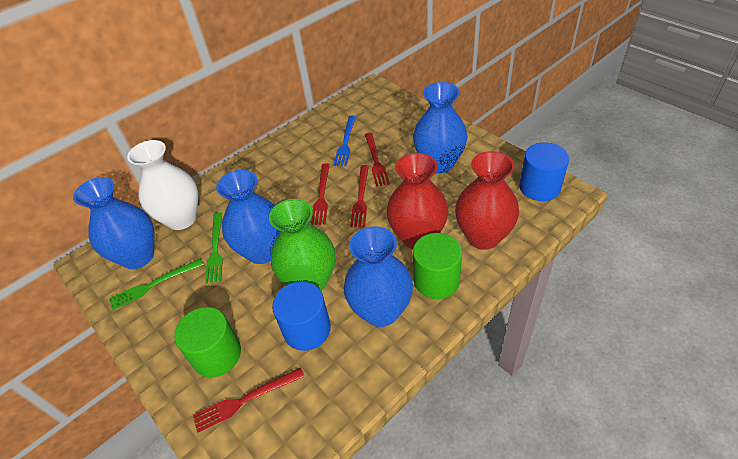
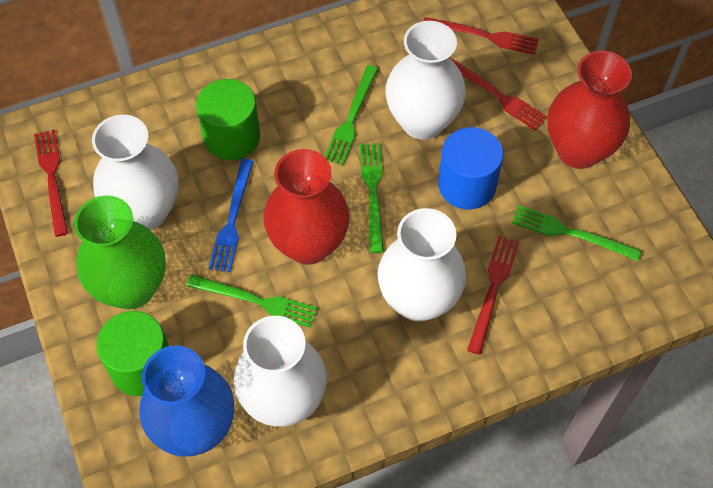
blue cylinder: [272,281,331,351] [519,142,569,201] = 2 -> [438,127,503,209] = 1
blue vase: [73,177,155,269] [216,170,281,264] [344,226,413,327] [413,82,468,173] = 4 -> [140,346,234,457] = 1
green fork: [109,259,204,310] [205,212,223,284] = 2 -> [186,274,318,328] [325,65,378,165] [360,143,384,253] [512,205,642,261] = 4
white vase: [127,140,199,230] = 1 -> [92,115,178,230] [234,316,327,427] [378,208,466,322] [385,21,466,140] = 4

